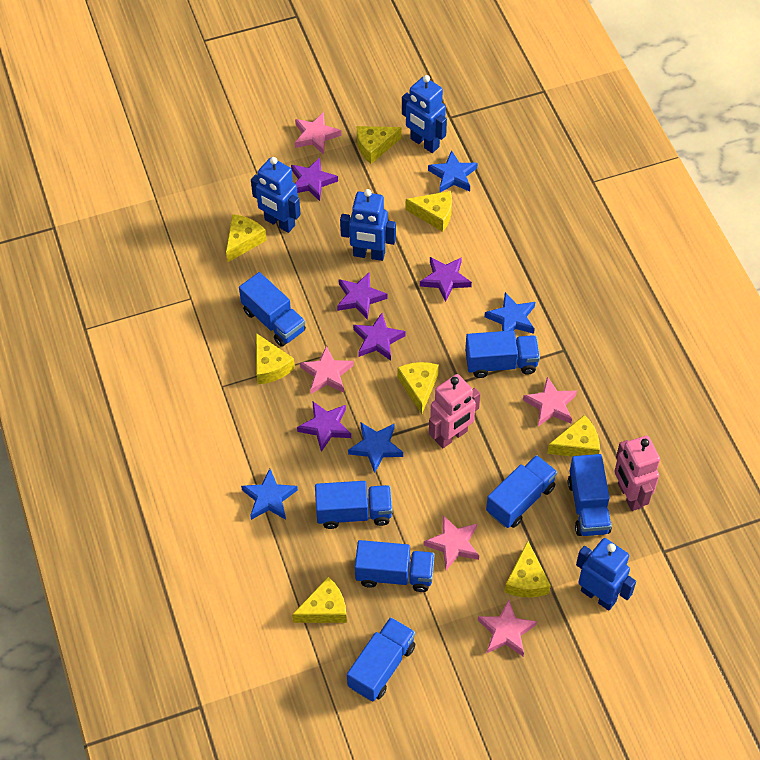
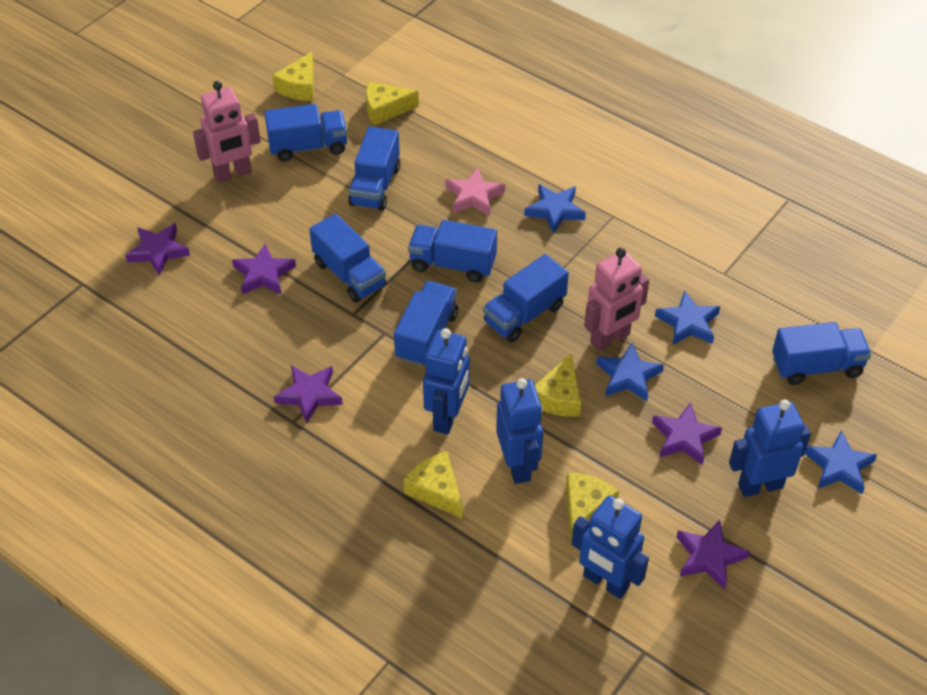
pink star: [295,112,341,155] [300,346,354,394] [424,515,479,570] [478,599,537,656] [523,377,577,426] = 5 -> [445,167,505,216] = 1
yellow cheese: [226,214,267,262] [256,333,295,384] [292,577,347,623] [357,126,401,164] [397,362,439,414] [406,191,452,232] [505,541,551,597] [547,415,600,457] = 8 -> [273,52,314,101] [366,81,419,126] [404,452,463,519] [535,354,581,417] [566,473,619,542] = 5

